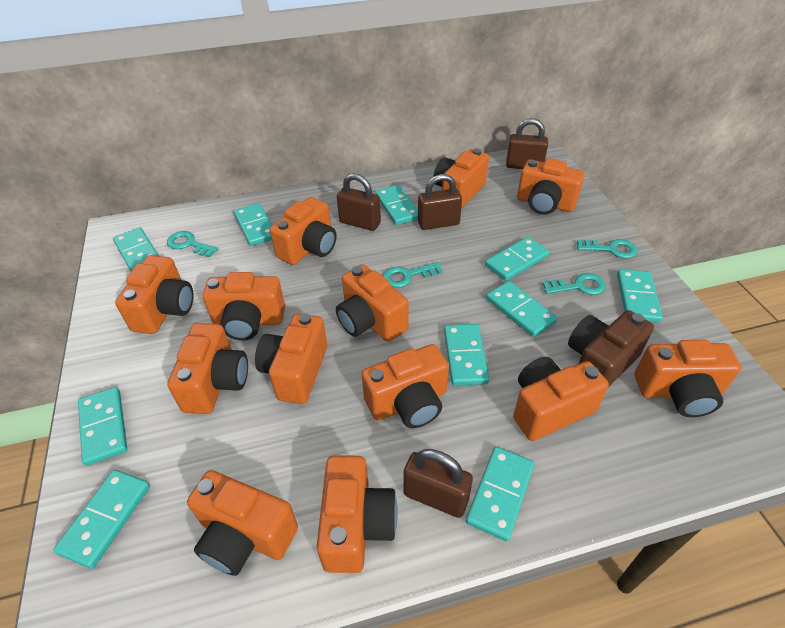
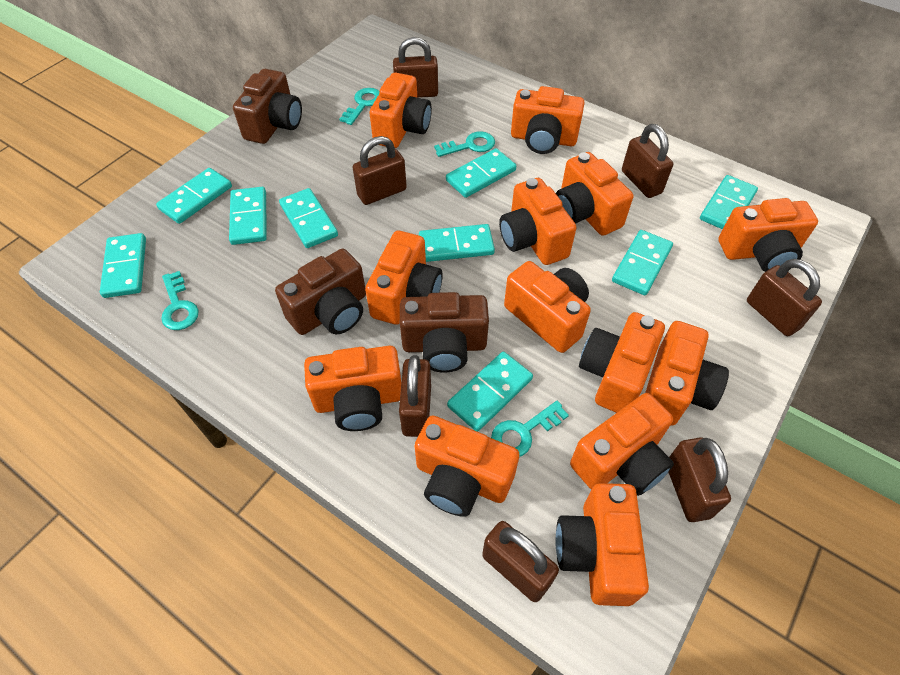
brown camera: [568,310,654,386] = 1 -> [233,69,302,144] [275,249,366,335] [400,292,489,373] = 3
brown padlock: [337,173,381,231] [403,449,473,518] [418,174,462,230] [506,118,548,169] = 4 -> [353,136,407,205] [393,37,438,98] [399,355,431,437] [482,521,559,602] [622,124,673,198] [668,437,731,522] [747,259,822,336] = 7
turquoise domino: [54,470,150,569] [78,387,127,466] [113,227,159,271] [234,203,272,246] [375,185,418,225] [444,324,489,386] [466,447,534,542] [485,237,549,281] [486,281,557,337] [617,269,663,323] = 10 -> [100,233,146,298] [156,168,232,224] [229,187,267,245] [279,188,338,248] [419,224,495,262] [446,148,516,198] [447,351,533,432] [612,230,673,295] [700,175,758,229] = 9

